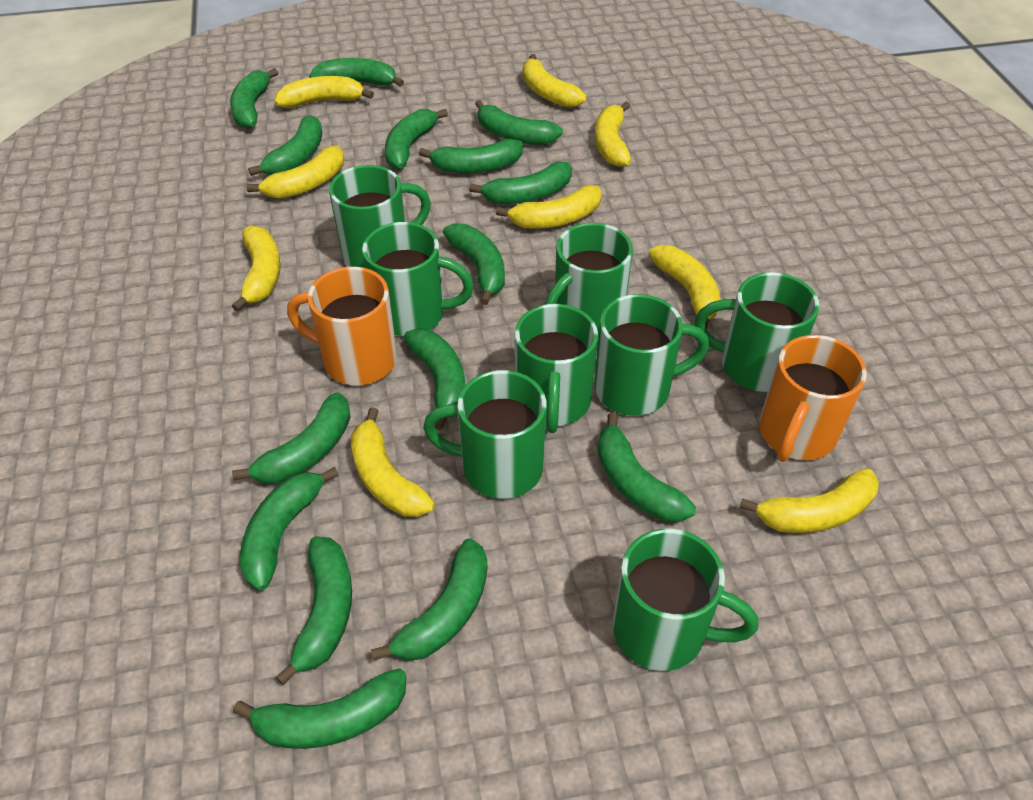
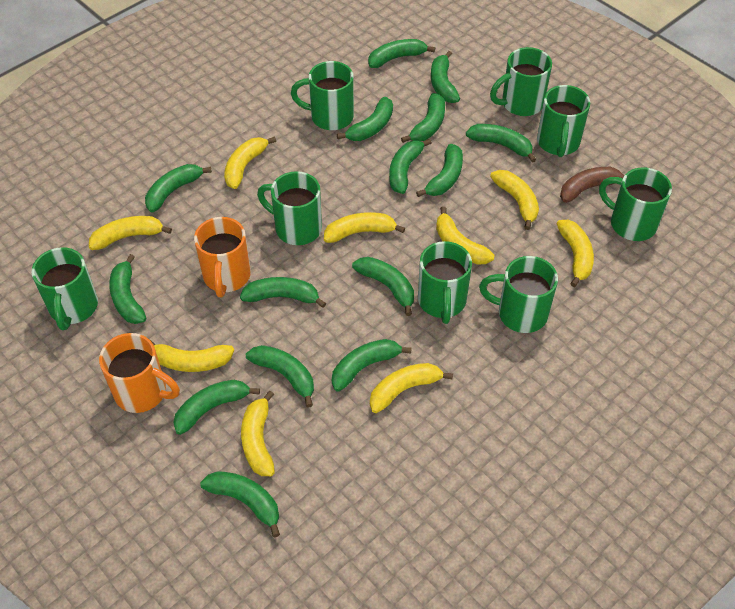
brown banana: none = 0 -> [560,167,624,203] = 1

